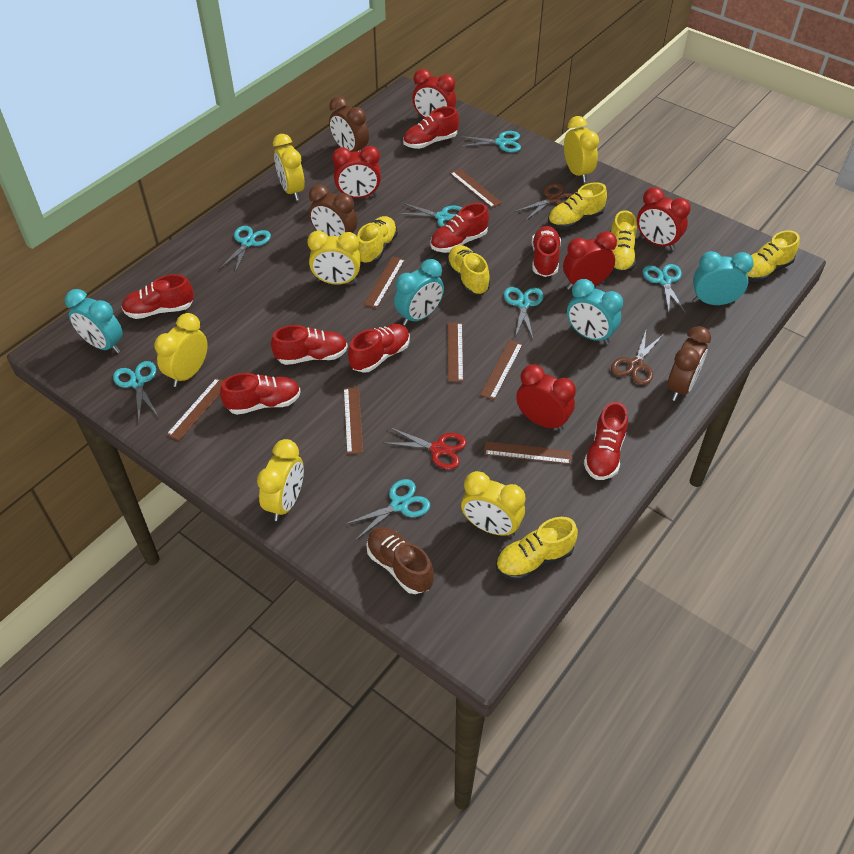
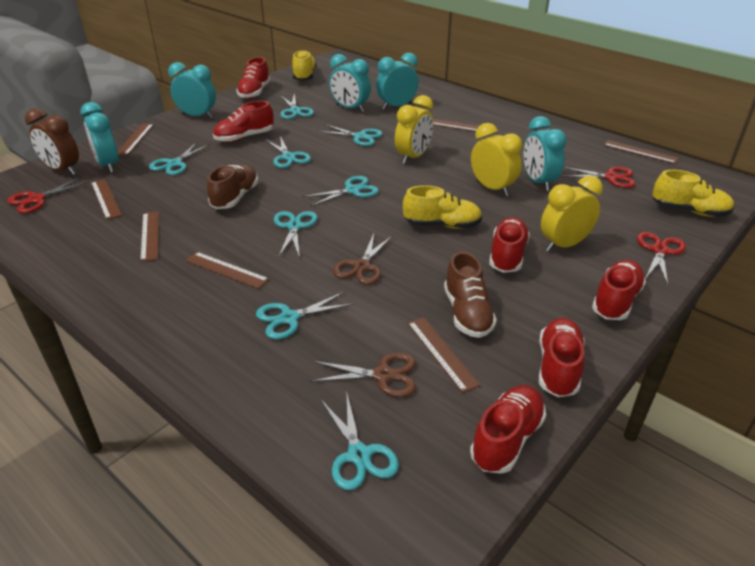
brown clock: [309,185,357,237] [329,96,369,152] [667,326,711,401] = 3 -> [25,108,79,175] = 1
brown shoe: [366,527,434,594] = 1 -> [207,164,258,209] [444,252,497,338] = 2
red clock: [332,146,381,198] [412,69,456,118] [516,364,576,431] [563,231,617,290] [637,187,691,250] = 5 -> none = 0
red scissors: [385,427,467,469] = 1 -> [7,177,89,213] [562,167,636,188] [637,232,686,285] = 3
red shoe: [121,274,194,319] [220,373,301,415] [271,325,348,365] [348,324,410,373] [403,107,459,149] [430,203,489,253] [532,226,561,277] [584,402,628,480] = 8 -> [213,101,274,142] [236,57,270,99] [470,385,546,474] [489,217,530,273] [539,318,585,397] [592,260,646,320] = 6
turquoise clock: [65,289,123,353] [394,259,444,326] [567,279,623,344] [693,251,754,305] = 4 -> [80,102,119,173] [168,62,216,118] [329,54,371,112] [376,53,419,110] [524,116,567,191] = 5
turquoise scissors: [113,361,158,419] [219,226,271,274] [344,479,430,540] [397,203,462,227] [460,131,521,152] [504,287,544,338] [643,264,686,313] = 7 -> [149,142,210,175] [256,292,354,339] [265,136,311,168] [274,211,318,258] [280,93,314,119] [303,176,379,207] [318,124,383,146] [321,395,399,490] = 8
yellow clock: [154,313,208,387] [257,439,304,521] [273,134,305,201] [307,231,361,285] [461,471,526,537] [564,116,599,182] = 6 -> [395,95,434,164] [471,123,522,196] [541,176,603,252] = 3
yellow shoe: [357,216,398,264] [446,245,490,295] [496,517,578,581] [548,182,607,229] [610,210,637,274] [747,230,800,282] = 6 -> [292,50,317,81] [403,185,482,229] [652,170,734,217] = 3

